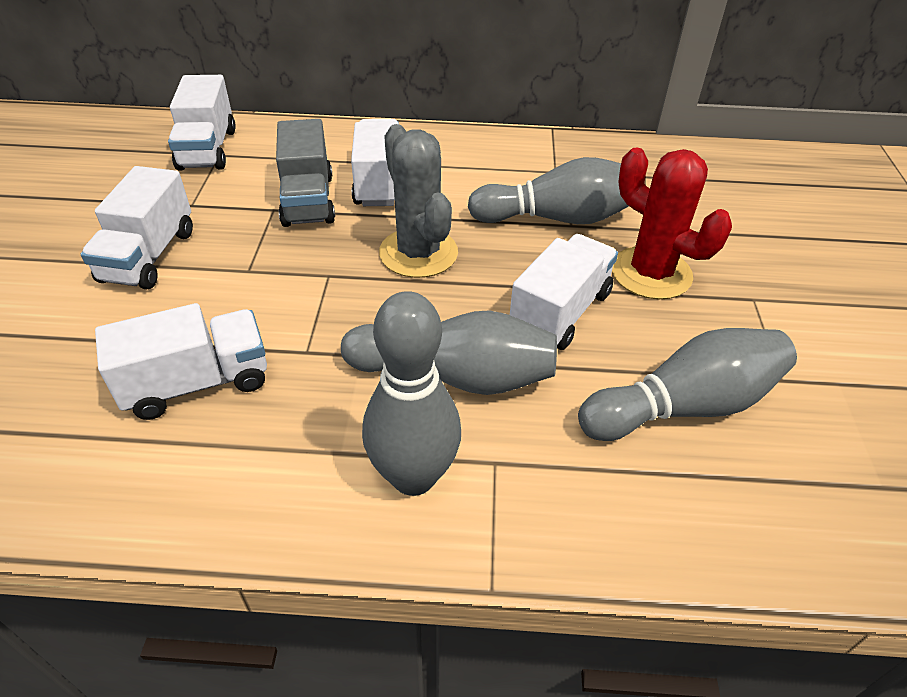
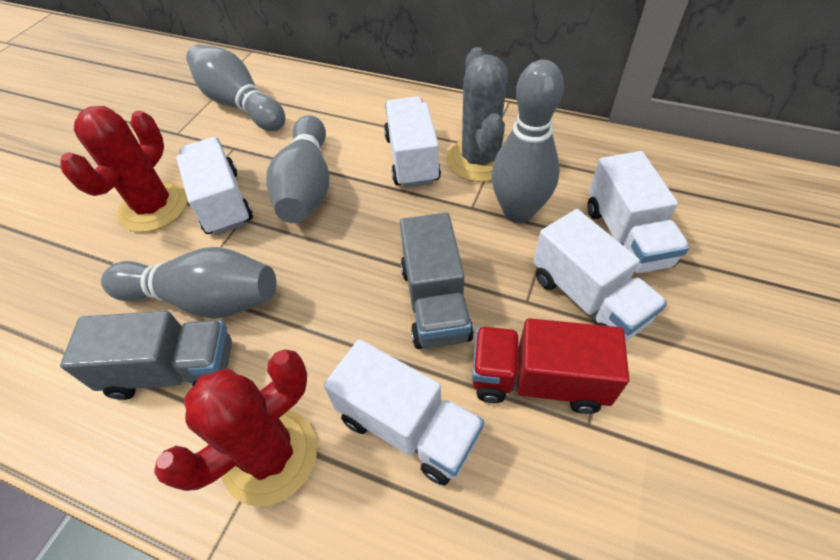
grey truck: [276,119,335,227] = 1 -> [60,311,232,400] [400,213,474,349] = 2
red cactus: [612,148,732,299] = 1 -> [60,106,188,232] [154,349,317,506] = 2
red truck: none = 0 -> [472,318,629,414] = 1

